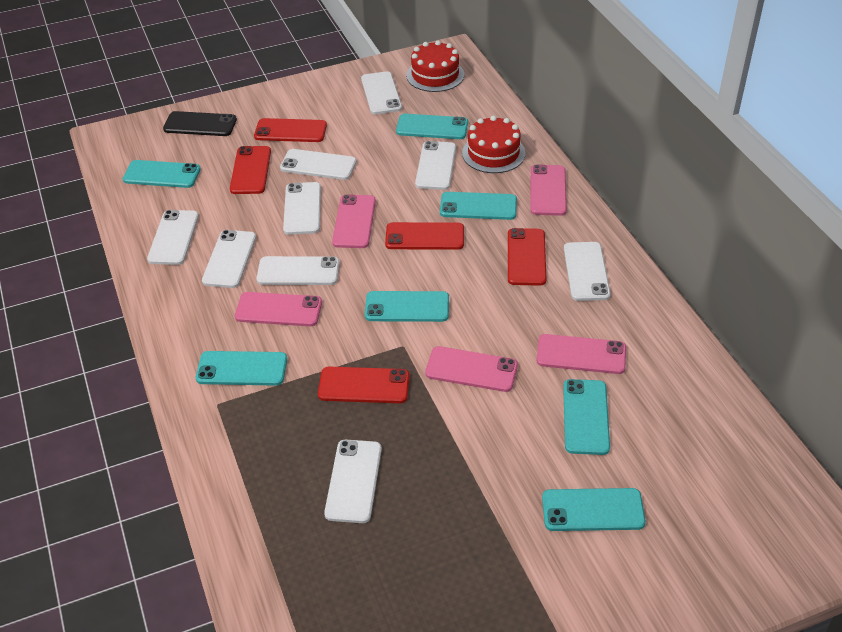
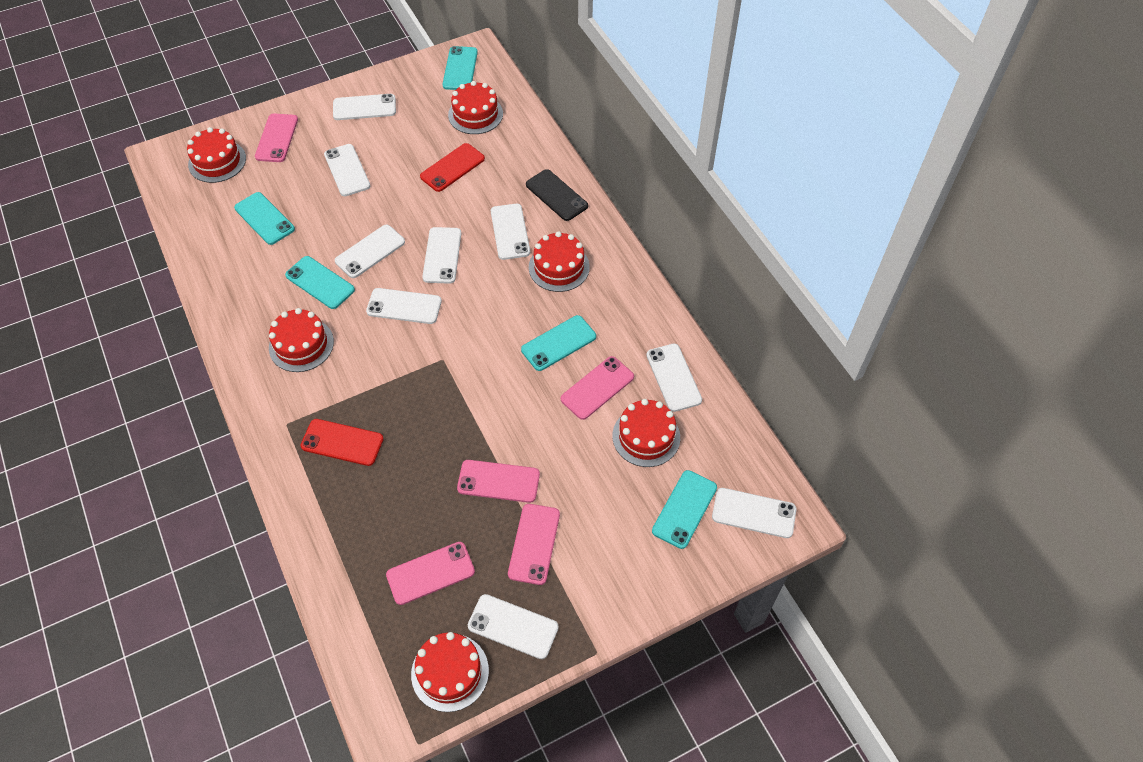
red cake: [406,40,464,92] [462,116,525,173] = 2 -> [187,127,246,183] [269,308,334,372] [411,632,489,712] [448,81,503,134] [529,231,590,292] [612,399,680,467] = 6
red phone: [230,146,271,194] [254,118,327,142] [318,367,410,403] [385,222,464,250] [508,228,546,286] = 5 -> [301,419,384,466] [420,143,485,192] = 2
turquoise phone: [123,160,201,188] [196,351,287,386] [365,291,449,322] [396,114,468,139] [440,192,517,220] [542,488,646,531] [563,379,610,455] = 7 -> [234,192,295,245] [285,256,355,309] [443,46,478,90] [521,315,596,371] [652,470,717,549] = 5

